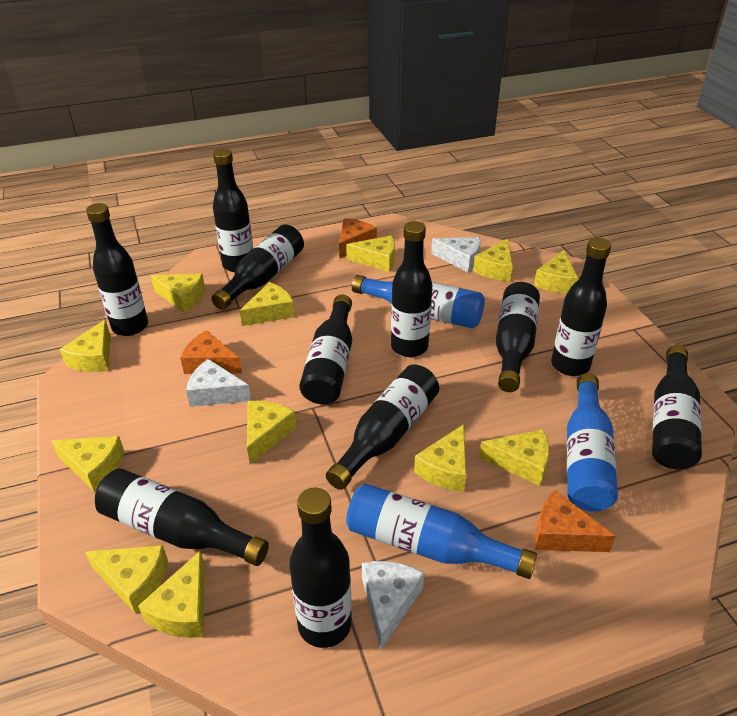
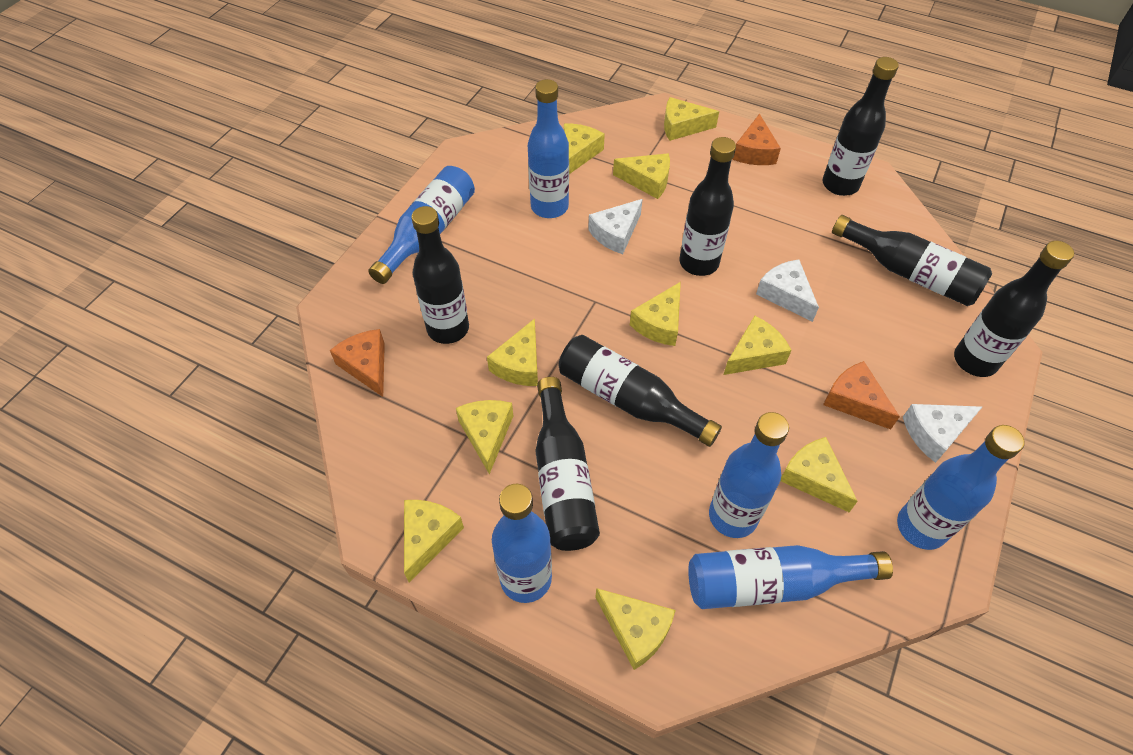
black bottle: [86,203,148,336] [95,468,269,566] [211,225,304,310] [213,148,253,272] [289,488,352,648] [299,295,352,404] [326,365,439,490] [391,221,432,357] [495,282,540,392] [551,238,611,376] [652,345,702,469] = 11 -> [411,206,469,344] [535,377,600,551] [559,335,722,447] [680,137,736,276] [823,57,899,196] [832,215,992,306] [954,241,1074,377] = 7
blue bottle: [346,484,537,579] [352,275,485,328] [567,373,618,512] = 3 -> [368,166,475,284] [492,484,552,603] [528,79,569,218] [688,545,893,609] [709,412,789,538] [897,425,1024,550] = 6
yellow cheese: [51,436,125,492] [60,319,110,372] [85,545,168,614] [138,551,205,638] [151,273,205,312] [240,282,295,326] [247,401,297,464] [346,236,395,272] [414,424,466,491] [473,239,513,281] [479,429,549,486] [534,250,578,294] = 12 -> [404,500,464,582] [456,400,513,474] [487,318,538,386] [564,123,605,174] [595,588,676,670] [613,153,670,199] [630,282,681,346] [664,97,719,141] [723,316,791,375] [781,437,858,512] = 10

